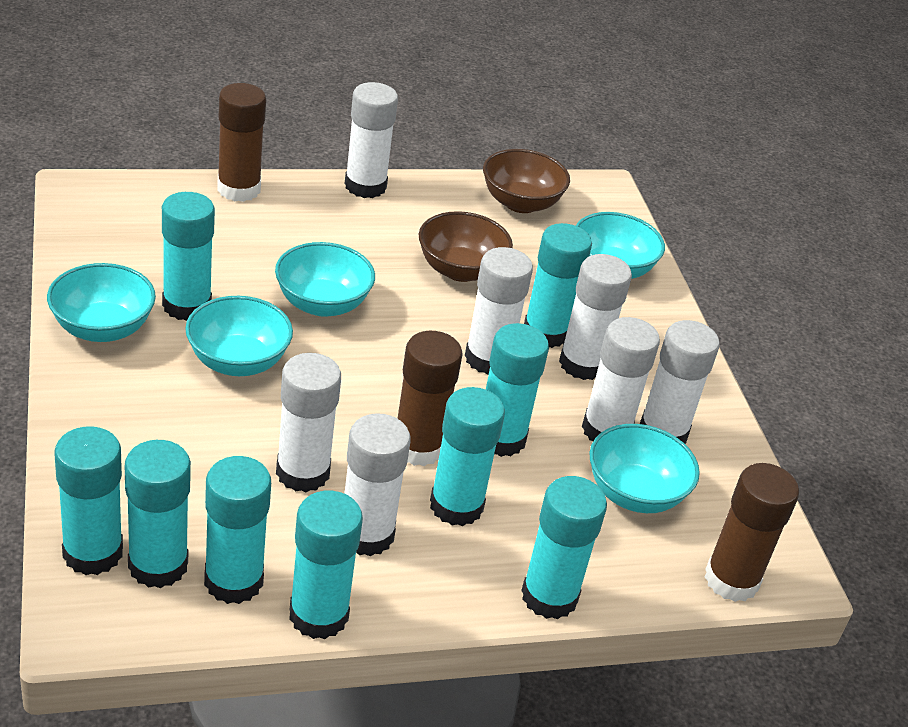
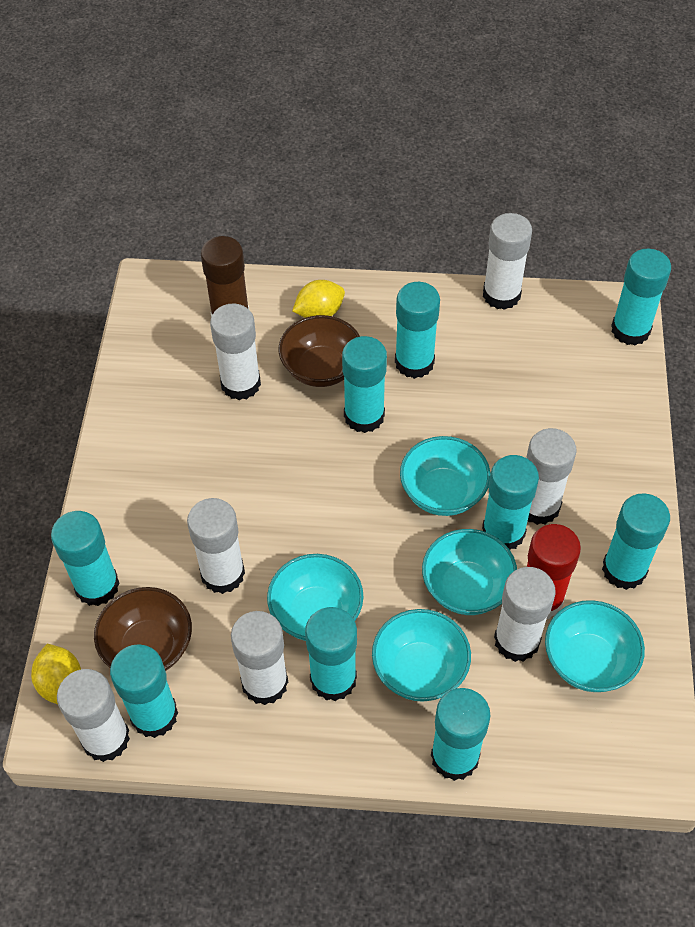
brown glue stick: [217,83,266,202] [397,331,463,466] [705,463,799,602] = 3 -> [201,236,249,317] = 1
red glue stick: none = 0 -> [527,524,581,619] = 1
yellow lemon: none = 0 -> [31,644,81,704] [292,280,345,318] = 2

